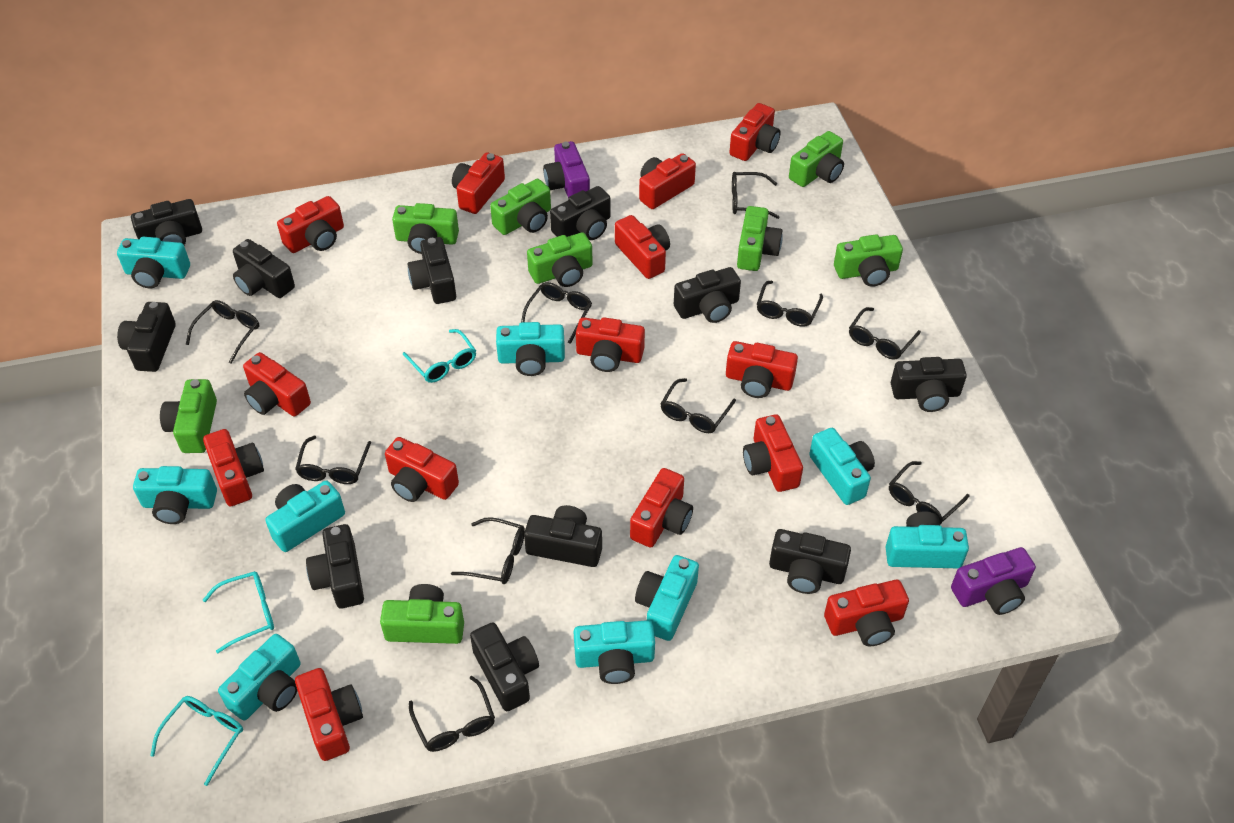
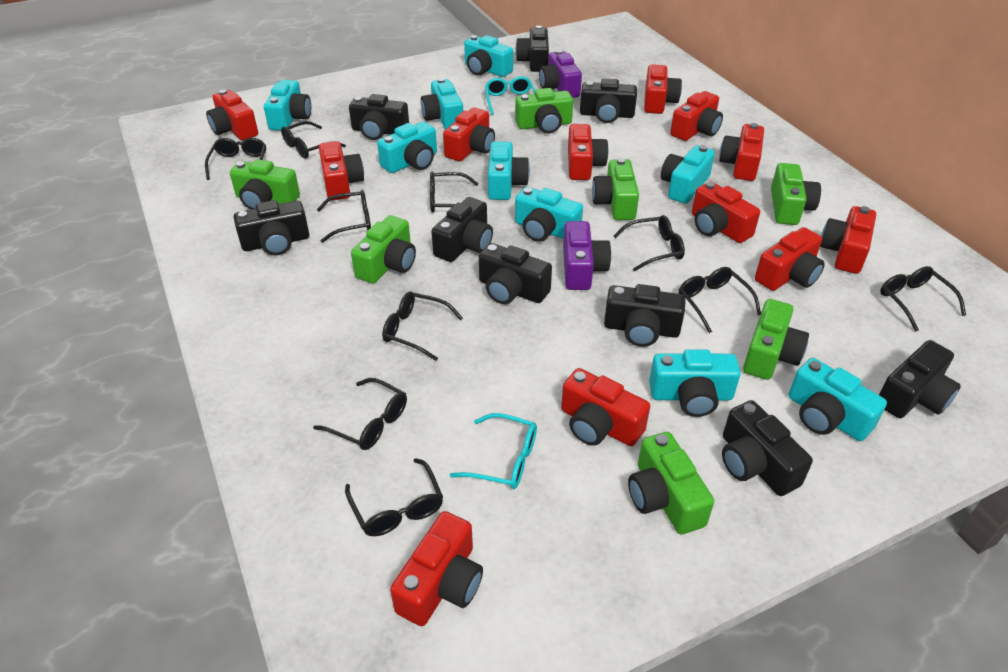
black camera: [117,302,176,372] [131,199,202,245] [233,239,295,298] [306,524,364,609] [408,237,456,304] [470,622,539,711] [524,505,602,567] [550,186,611,240] [674,267,741,323] [769,529,851,594] [891,357,967,412] = 11 -> [234,200,309,256] [349,94,409,140] [431,197,493,262] [479,243,552,304] [516,25,549,72] [580,78,637,123] [604,284,686,347] [722,400,813,496] [879,340,961,418] = 9
green camera: [160,379,217,453] [380,584,464,644] [392,203,459,254] [490,179,551,235] [527,232,593,287] [737,206,783,271] [789,131,844,187] [834,234,903,287] = 8 -> [230,159,300,209] [351,215,416,284] [515,88,573,133] [592,158,639,220] [628,432,714,534] [743,299,809,380] [771,163,821,225] = 7
red camera: [203,429,264,506] [243,352,311,417] [277,196,344,253] [295,668,363,761] [385,437,459,502] [452,153,505,214] [576,317,645,372] [615,215,670,279] [630,468,693,547] [639,153,696,209] [726,341,798,398] [729,103,781,161] [743,414,803,492] [824,580,909,646] = 14 -> [206,89,258,140] [319,141,364,201] [390,511,483,626] [443,107,495,161] [561,368,650,446] [568,124,609,180] [644,64,682,114] [670,91,723,141] [692,181,760,243] [719,123,764,181] [755,227,825,291] [820,206,876,274] = 12
turquoise glasses: [150,696,243,786] [203,571,274,653] [403,329,476,383] = 3 -> [450,413,537,489] [485,76,535,115] = 2

